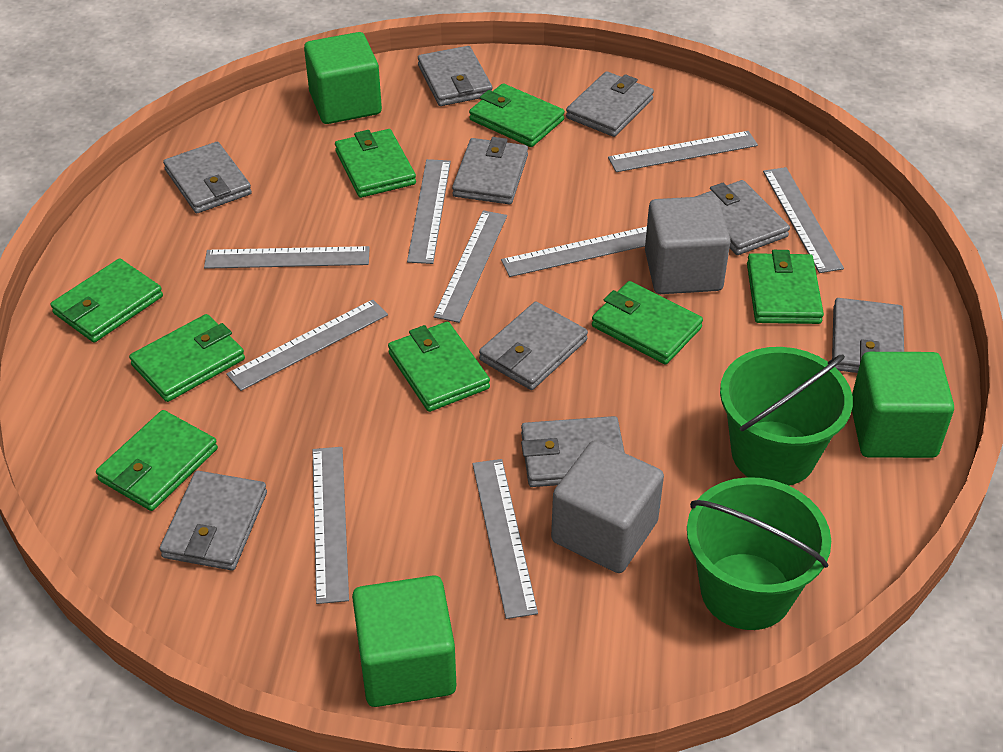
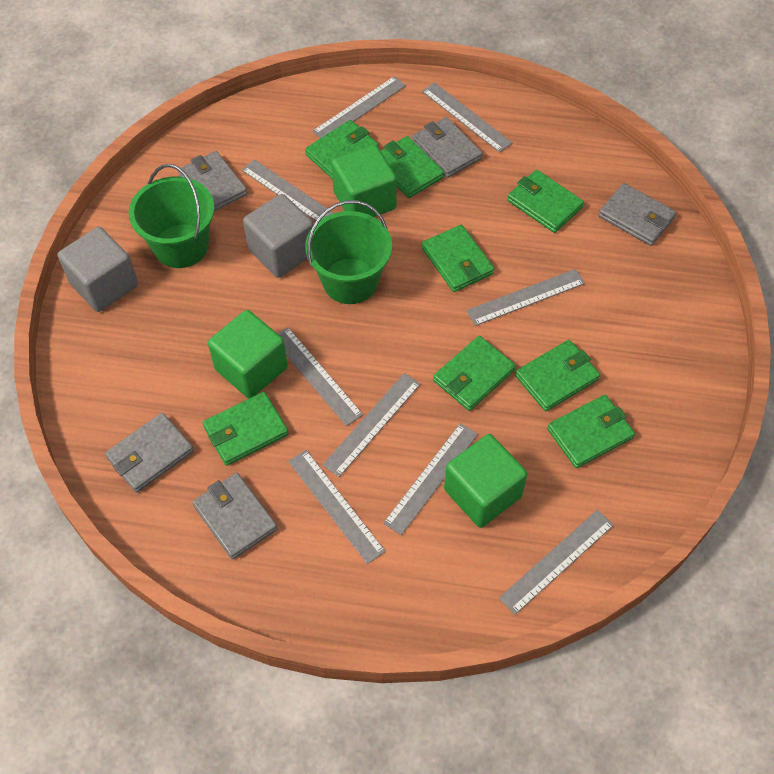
grey wallet: [160,471,267,570] [163,142,252,213] [418,46,493,106] [452,137,528,204] [479,301,588,390] [521,416,625,487] [566,71,654,137] [695,180,790,255] [832,298,904,373] = 9 -> [105,413,194,493] [178,151,247,211] [192,473,278,559] [412,117,483,178] [598,183,676,246] = 5

